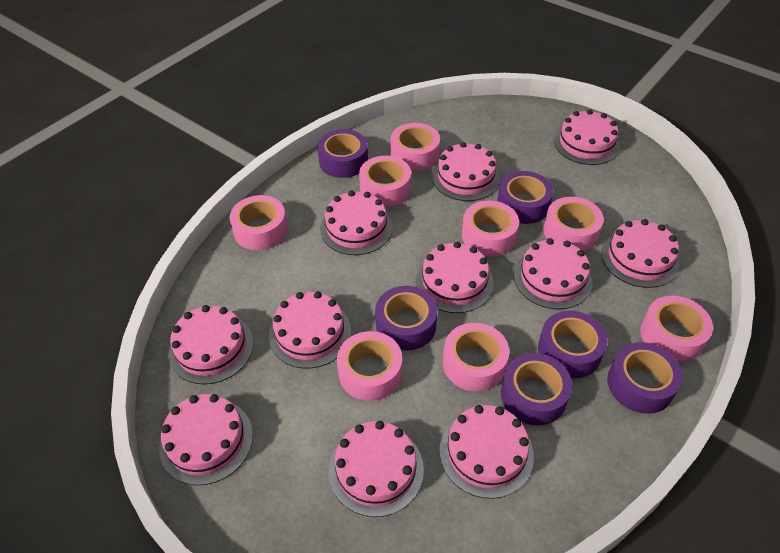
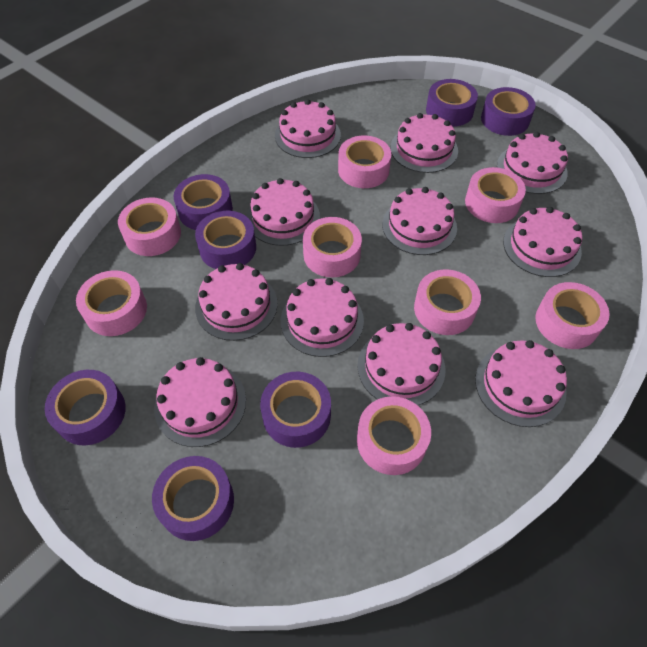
purple tape: [317,129,368,178] [375,286,437,351] [497,171,553,224] [501,353,572,425] [538,311,608,378] [607,342,683,414] = 6 -> [45,370,126,445] [152,456,234,541] [174,174,233,230] [195,211,256,269] [260,372,331,448] [426,79,478,127] [481,87,536,136] = 7

